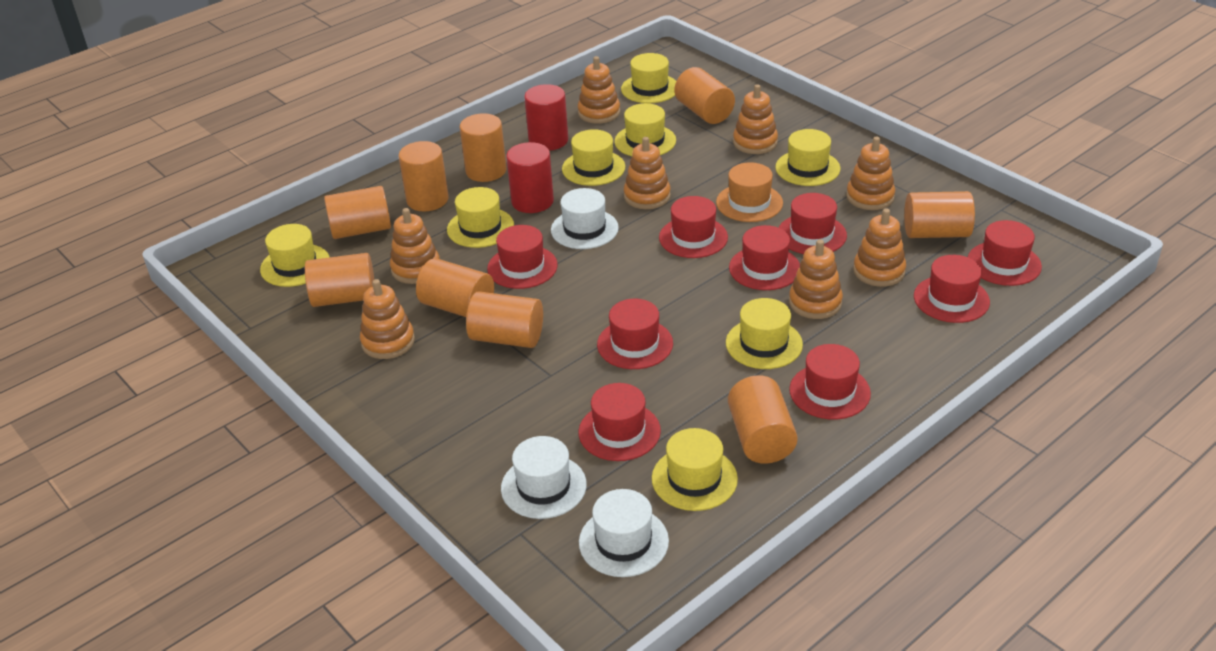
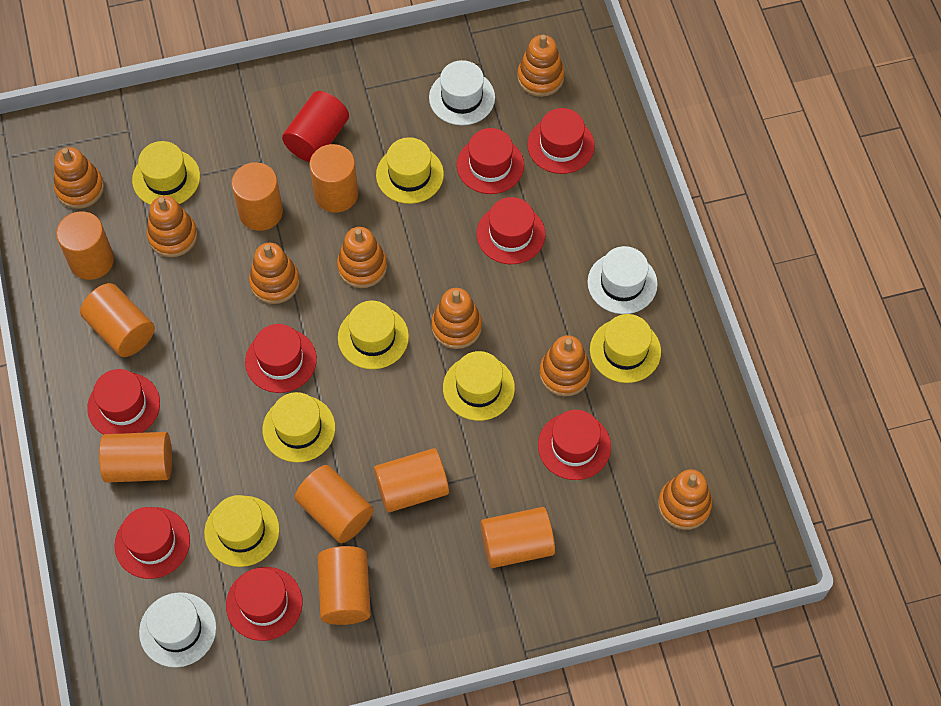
orange hat: [716,162,783,222] = 1 -> none = 0
red cylinder: [506,142,554,213] [524,84,568,151] = 2 -> [282,91,349,162] = 1
red hat: [487,225,558,289] [579,383,661,461] [597,299,673,369] [659,196,728,258] [729,225,800,290] [778,193,847,254] [789,344,871,419] [914,255,990,323] [968,220,1042,286] = 9 -> [87,369,160,435] [114,507,190,579] [226,567,303,641] [245,324,317,393] [457,128,524,194] [476,197,545,264] [527,108,595,174] [538,410,611,480] = 8
yellow hat: [260,224,330,287] [447,187,514,248] [562,129,625,186] [614,103,676,156] [621,53,676,103] [652,428,738,511] [726,298,803,369] [775,129,840,186] = 8 -> [132,141,200,205] [204,495,280,567] [262,392,335,463] [338,301,409,369] [376,137,444,204] [443,351,515,421] [590,314,661,383] = 7

